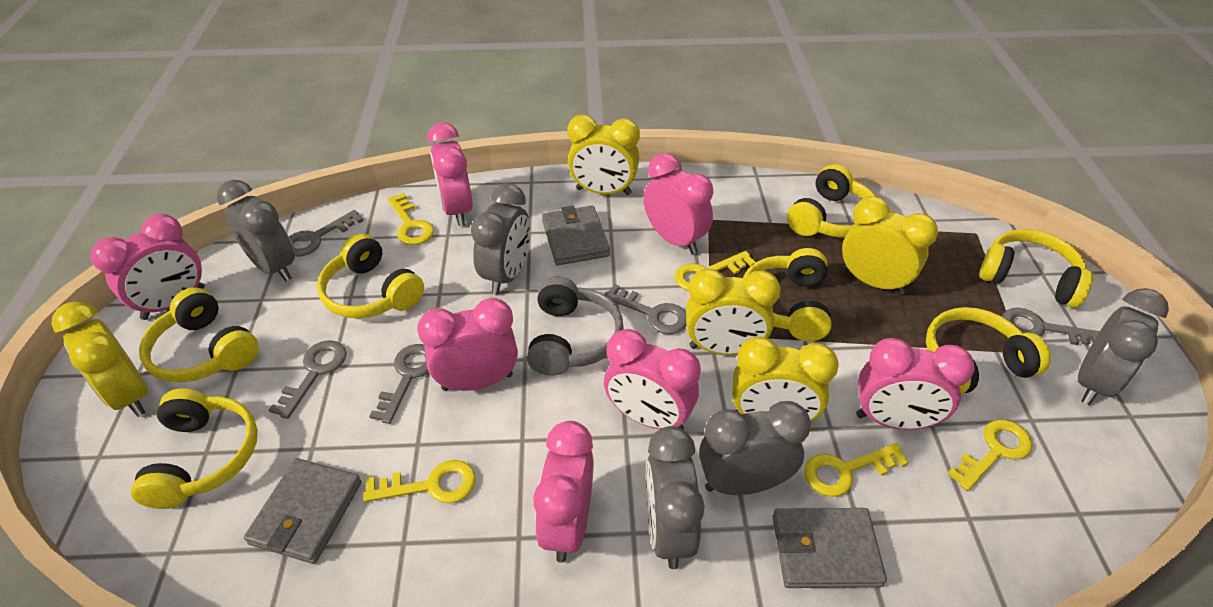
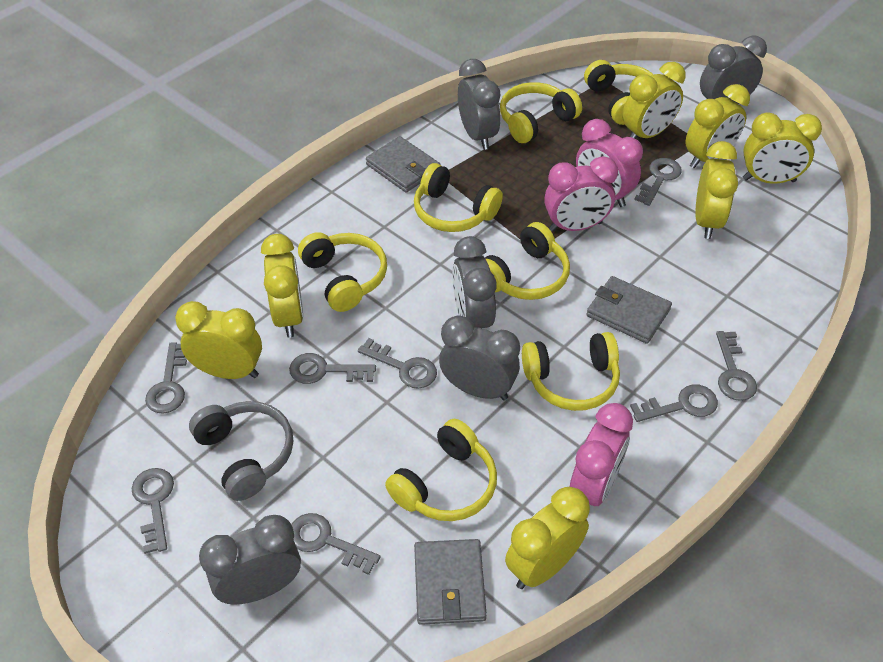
grey key: [269,340,347,419] [289,210,364,257] [369,344,429,424] [604,284,686,334] [1002,308,1100,345] = 5 -> [131,468,174,554] [145,342,187,413] [289,353,376,384] [291,513,381,575] [358,338,437,389] [630,384,718,422] [634,158,682,206] [716,331,757,401] = 8
pink clock: [91,214,205,320] [417,298,518,391] [427,123,473,226] [533,421,594,563] [604,329,701,430] [643,153,714,254] [856,338,974,430] = 7 -> [544,156,618,232] [570,403,633,506] [576,119,643,207] = 3
yellow clock: [51,301,148,417] [567,115,640,195] [686,268,781,355] [732,337,839,422] [842,196,938,295] = 5 -> [175,301,262,379] [261,234,303,338] [505,487,590,589] [622,62,686,139] [686,84,750,168] [695,141,738,239] [743,113,822,184] = 7
yellow key: [363,460,476,503] [388,193,434,245] [674,251,756,291] [804,443,909,497] [947,419,1033,491] = 5 -> none = 0

